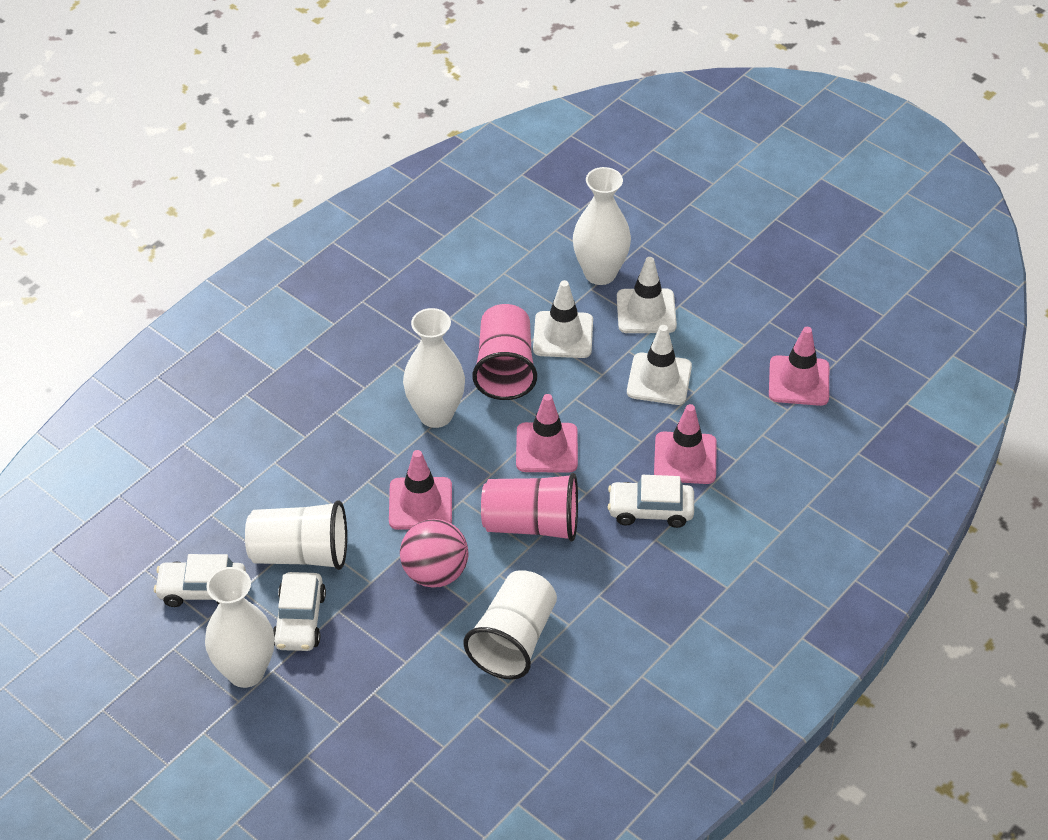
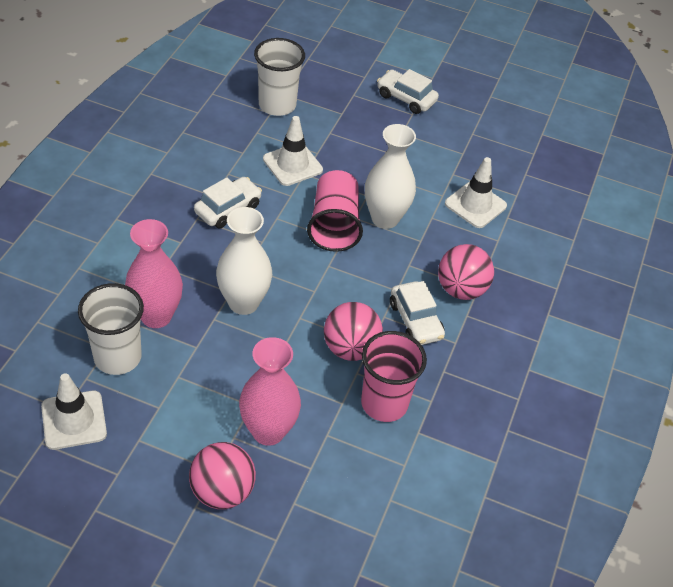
pink ball: [400,519,468,588] = 1 -> [189,442,256,509] [324,302,383,361] [438,244,494,300] = 3
pink traffic cone: [389,450,452,530] [516,394,578,473] [654,404,717,484] [769,327,829,406] = 4 -> none = 0
pink vase: none = 0 -> [125,219,183,328] [239,337,301,446] = 2
white vase: [205,567,274,688] [403,308,465,428] [573,167,631,285] = 3 -> [216,207,272,315] [365,124,416,229] = 2

